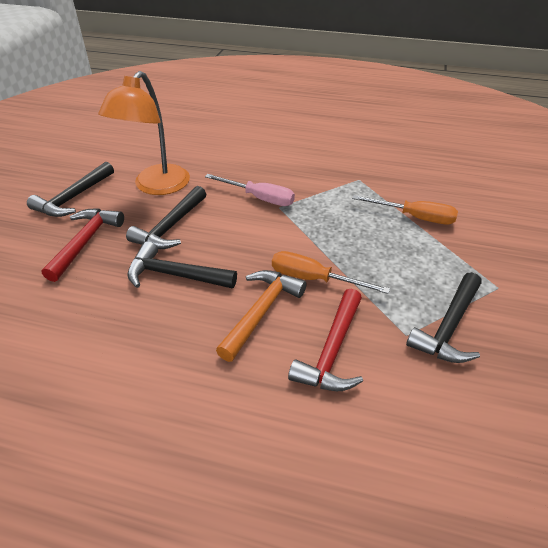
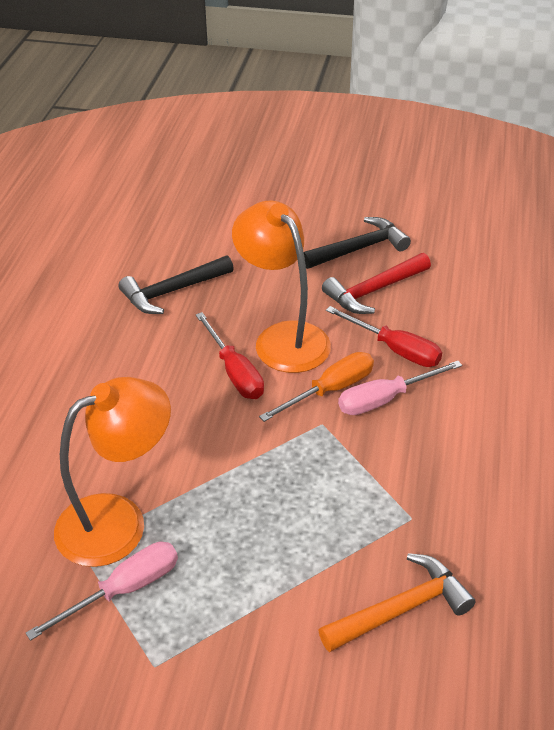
black hammer: [27,162,114,217] [126,186,206,249] [127,241,237,289] [406,272,482,363] = 4 -> [118,255,234,314] [304,217,411,269] = 2
orange lamp: [98,71,190,195] = 1 -> [54,377,171,567] [232,200,331,373] = 2
orange screwdriver: [272,251,390,294] [352,195,458,224] = 2 -> [259,352,374,422] = 1
pink screwdriver: [205,174,295,206] = 1 -> [26,542,178,641] [338,361,462,415] = 2
red hammer: [42,208,124,282] [288,289,363,391] = 2 -> [322,253,431,314] = 1
red screwdriver: none = 0 -> [196,312,264,399] [326,306,442,367] = 2

